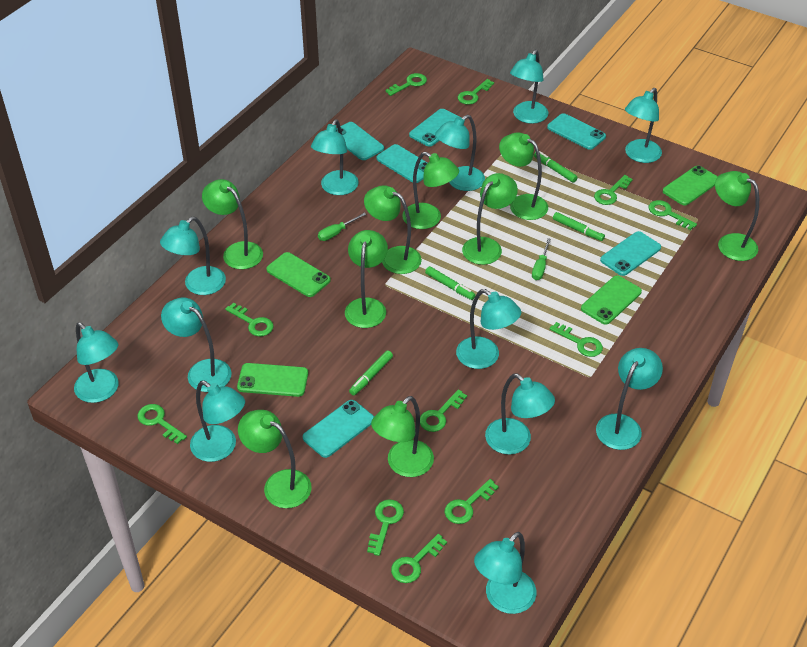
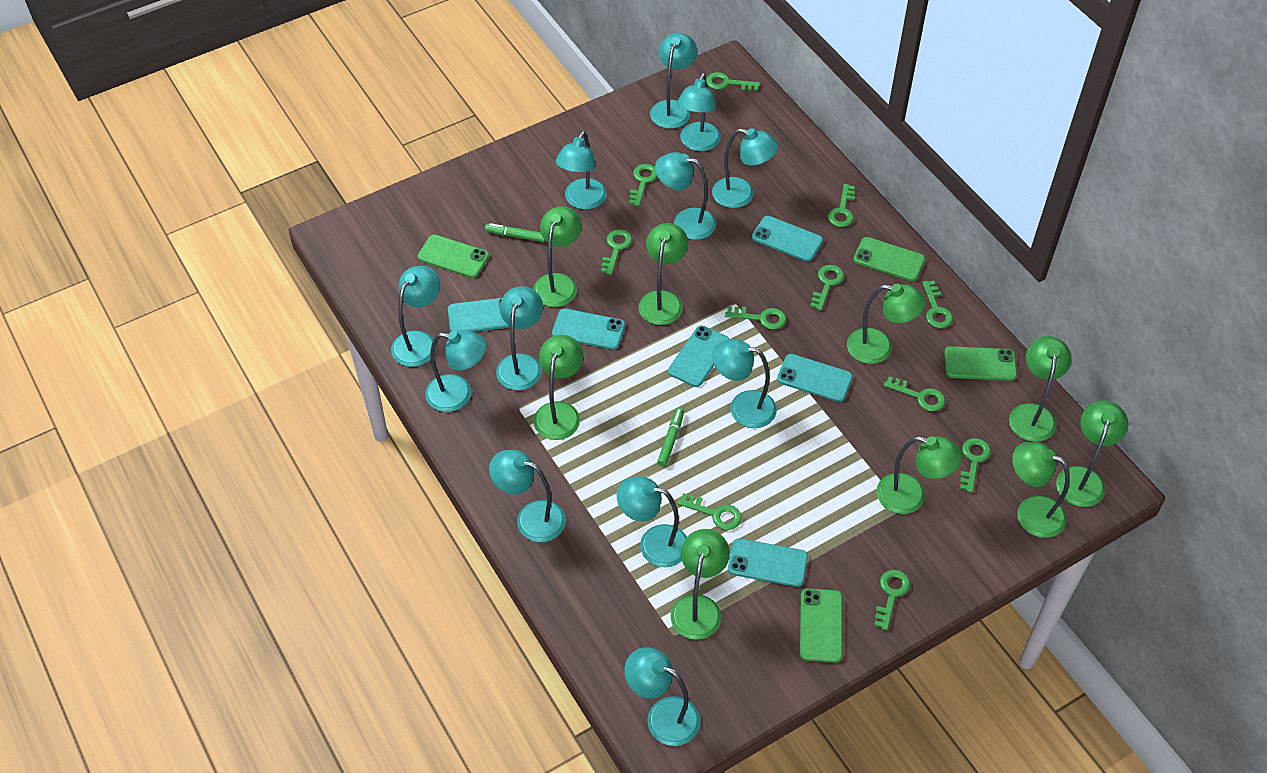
green marker: [349,350,393,396] [425,266,476,300] [534,151,578,183] [553,212,605,241] = 4 -> [485,223,545,242] [657,408,684,467] = 2
green screwdriver: [318,213,366,241] [532,238,551,280] = 2 -> none = 0

